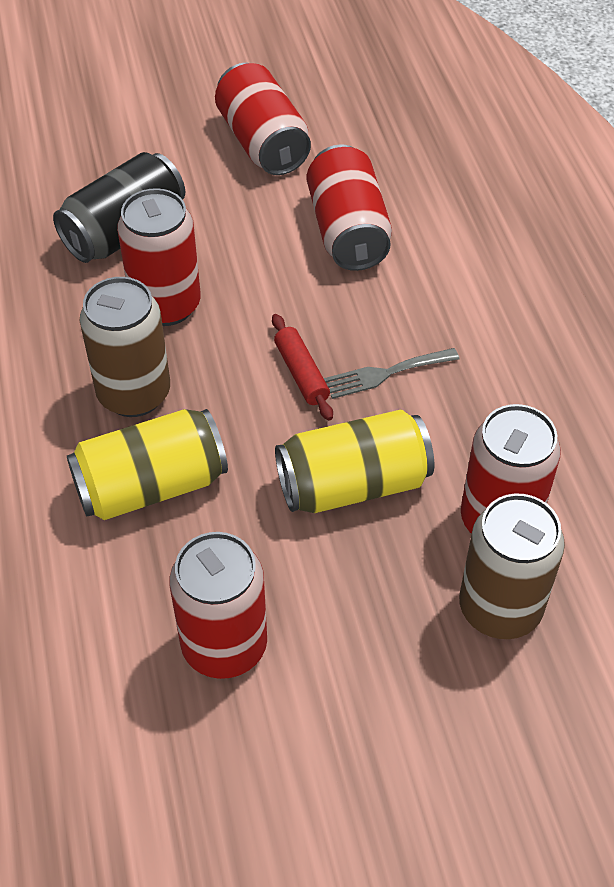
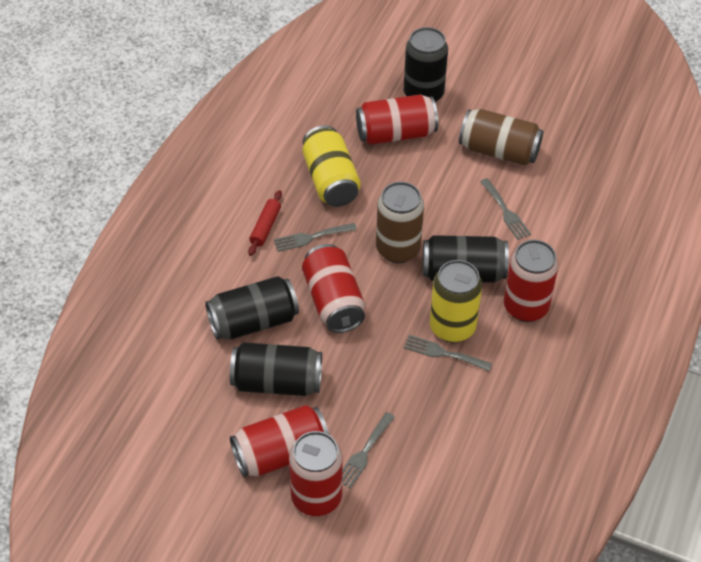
black can: [53,152,185,263] = 1 -> [205,276,299,340] [230,342,322,396] [404,27,448,103] [423,235,509,283] = 4
grey fork: [324,348,460,399] = 1 -> [274,223,357,252] [342,412,395,488] [404,335,492,371] [480,178,531,240] = 4

